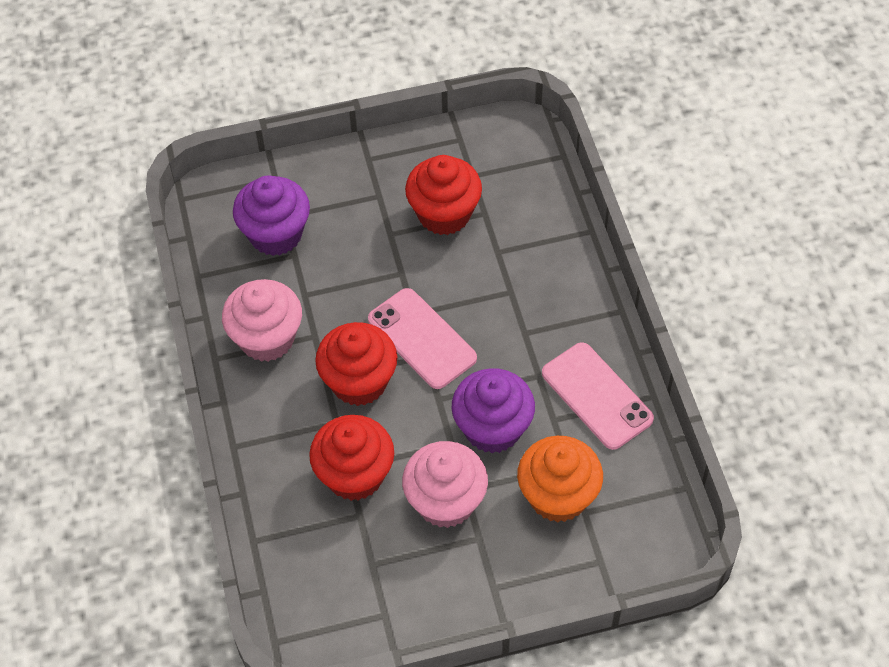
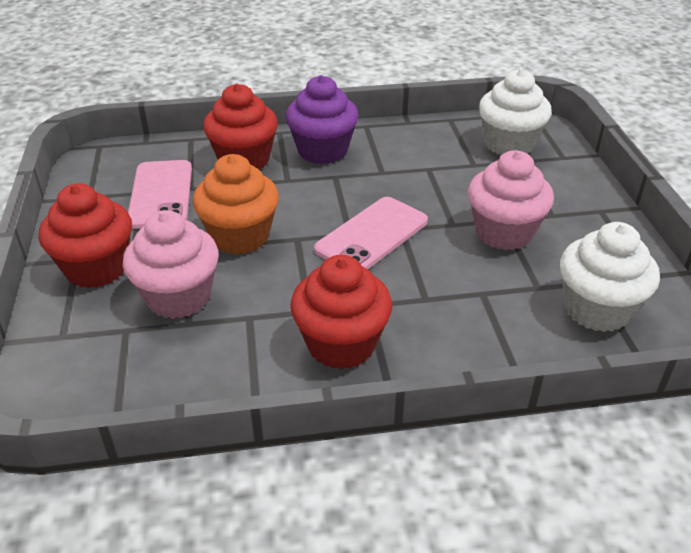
purple cupcake: [233,175,310,256] [452,368,535,453] = 2 -> [286,75,359,164] = 1
white cupcake: none = 0 -> [479,69,552,155] [560,222,660,332] = 2

